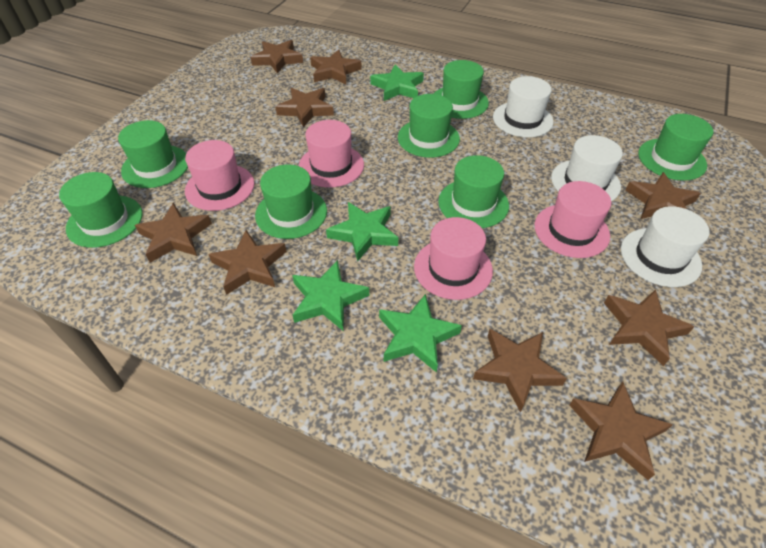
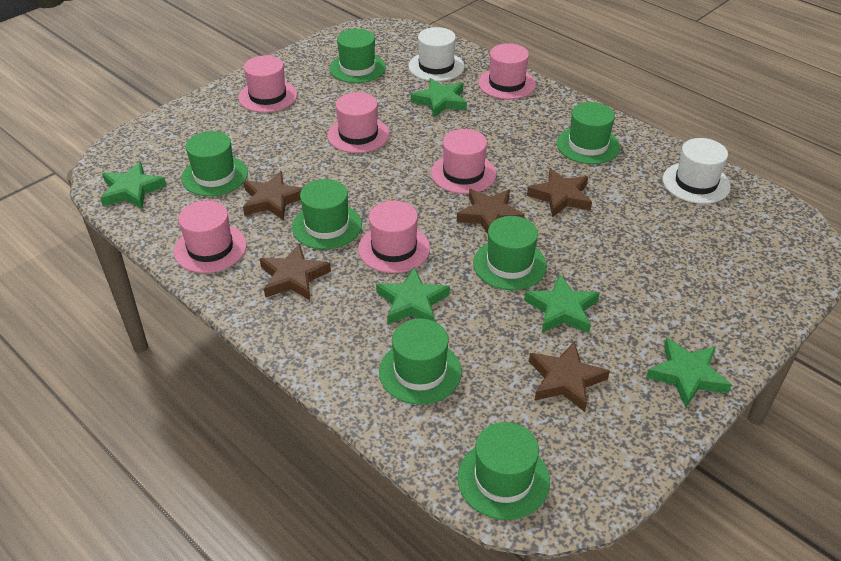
brown star: [135,203,212,263] [208,230,287,295] [251,40,303,74] [275,88,334,127] [310,50,362,84] [473,329,567,413] [569,382,673,480] [604,289,695,366] [626,172,701,219] = 9 -> [243,171,303,220] [259,243,331,300] [457,189,525,234] [527,168,592,217] [529,341,610,412] = 5
green star: [292,260,369,331] [326,202,398,261] [370,64,424,101] [379,294,462,373] = 4 -> [100,162,167,209] [376,268,450,325] [411,78,467,118] [524,274,600,333] [646,338,732,408] = 5
pink hat: [185,140,254,211] [299,120,364,187] [414,217,493,300] [535,181,611,258] = 4 -> [174,200,247,273] [238,55,297,113] [327,92,389,153] [358,200,430,273] [431,129,496,194] [478,43,536,99] = 6
white hat: [493,76,554,138] [551,135,623,202] [621,206,709,287] = 3 -> [409,27,464,82] [663,138,731,204] = 2

